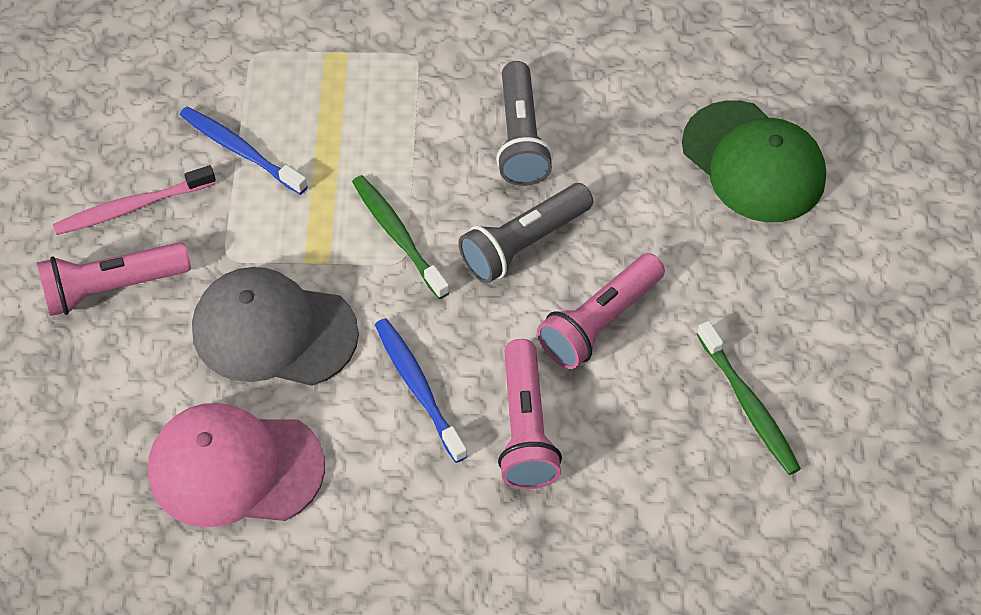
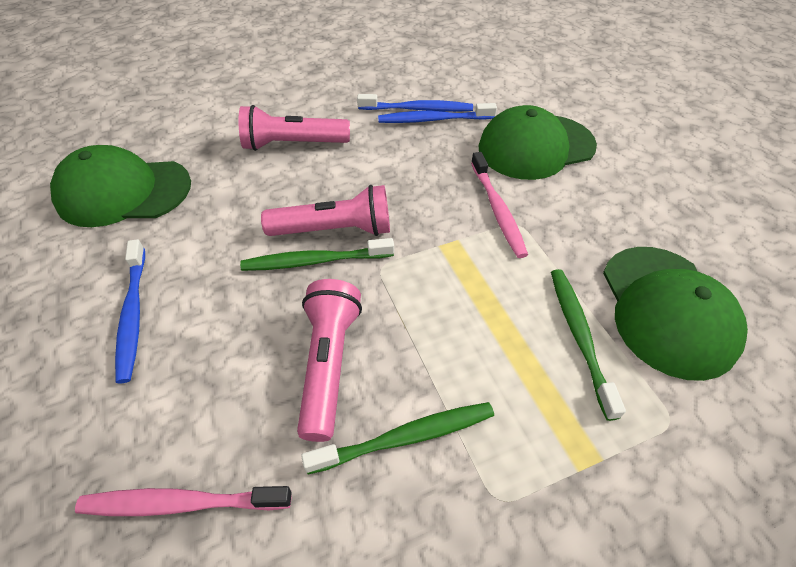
blue toothbrush: [180,107,308,195] [375,318,468,463] = 2 -> [115,239,145,383] [357,94,473,112] [378,103,497,123] = 3
green cap: [682,100,826,222] = 1 -> [50,145,191,227] [478,105,597,180] [603,247,748,381] = 3
green toothbrush: [352,175,450,299] [697,321,801,475] = 2 -> [240,238,394,271] [301,402,494,474] [551,269,626,421] = 3
grey cap: [192,267,359,386] = 1 -> none = 0
grey flashlight: [459,183,593,283] [496,61,553,186] = 2 -> none = 0
pink cap: [148,403,325,528] = 1 -> none = 0
pink toothbrush: [53,165,216,235] = 1 -> [75,486,292,516] [471,152,528,258] = 2

